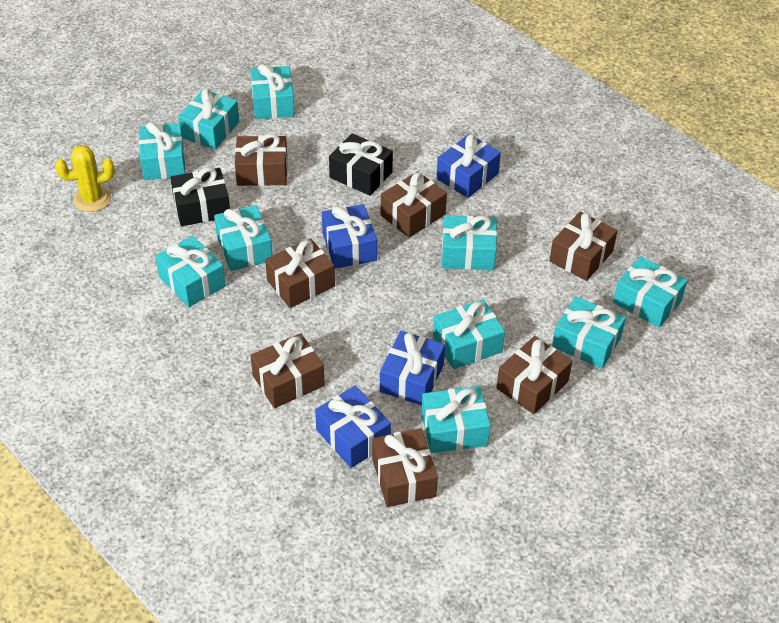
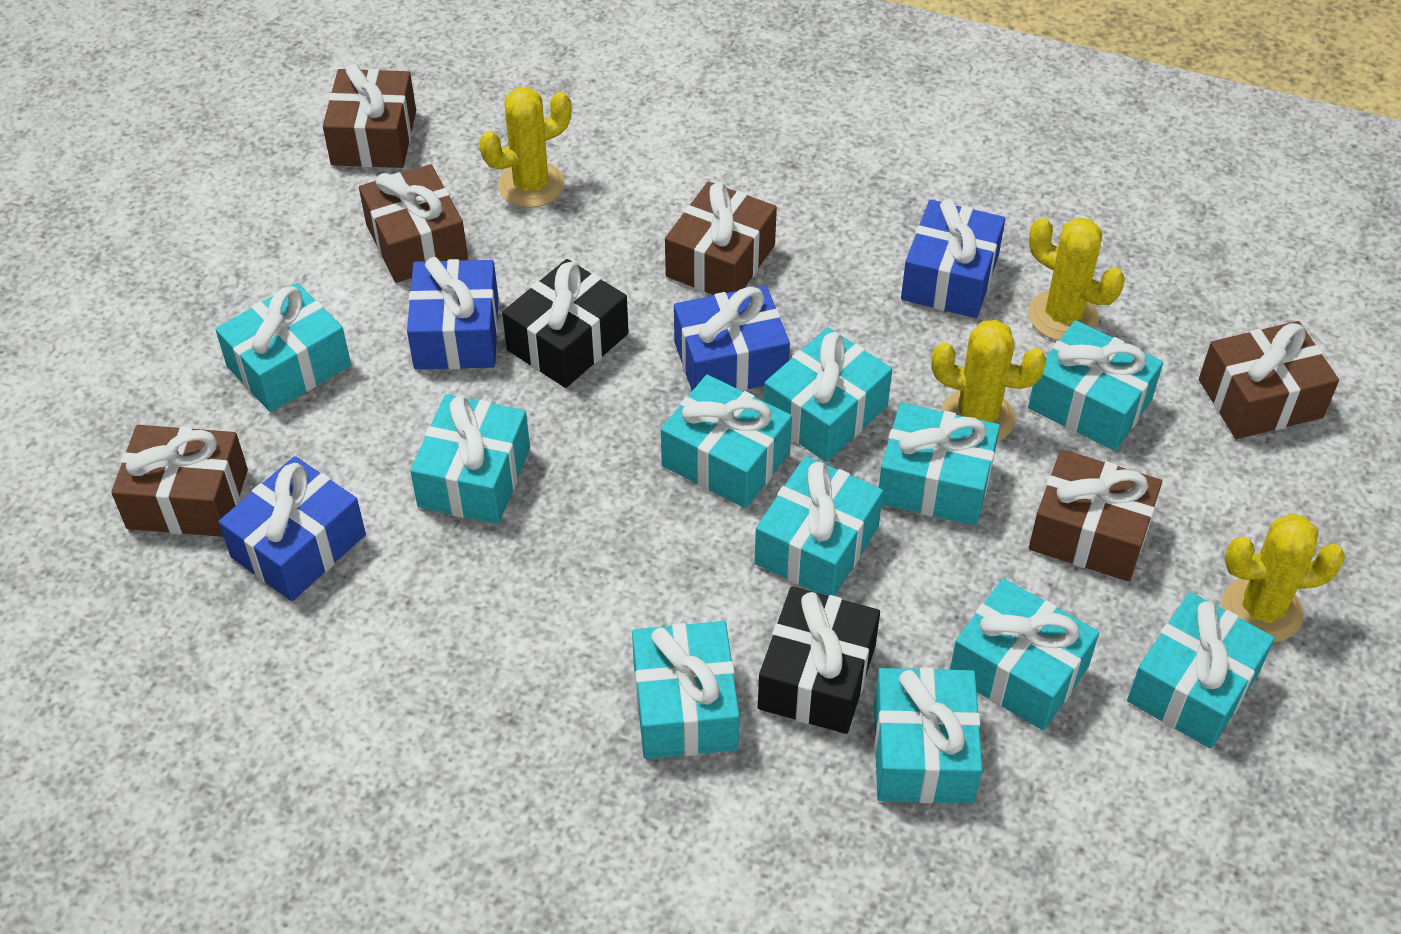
brown gift: [235,133,287,186] [250,333,325,408] [265,238,335,308] [372,428,438,507] [381,171,447,238] [496,336,572,414] [549,211,618,281] = 7 -> [111,425,248,537] [323,64,416,168] [359,164,468,283] [665,181,777,295] [1029,449,1162,581] [1199,321,1339,439] = 6
turquoise gift: [139,122,185,180] [155,236,226,307] [178,88,239,150] [214,205,272,271] [250,64,295,119] [421,386,491,453] [433,299,505,369] [442,215,497,270] [552,296,626,369] [613,256,687,328] = 10 -> [215,283,351,412] [410,394,530,524] [632,621,740,759] [661,375,792,508] [754,456,883,596] [764,328,892,462] [874,667,983,803] [879,403,1000,526] [950,578,1099,730] [1028,320,1163,451] [1127,592,1275,749] = 11
yellow cactus: [55,145,115,212] = 1 -> [479,87,571,208] [931,320,1046,442] [1028,217,1125,340] [1222,514,1345,643] = 4

